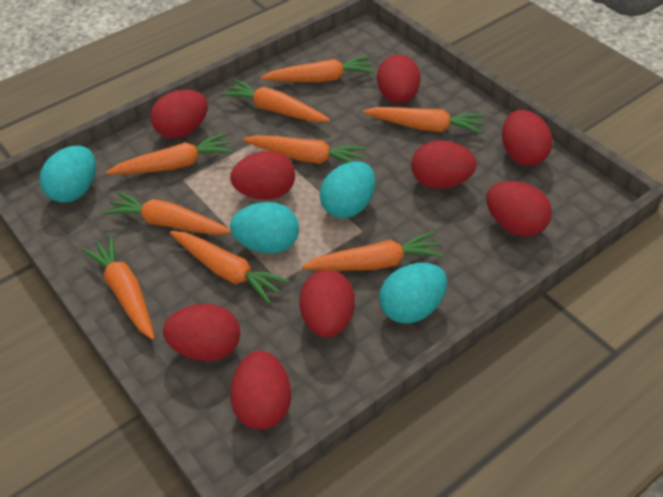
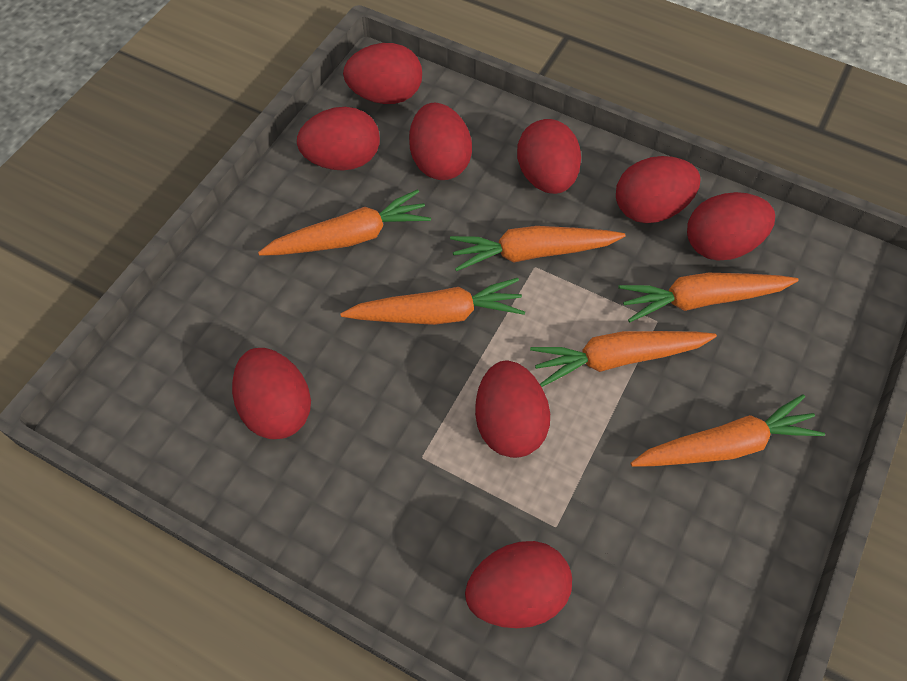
orange carrot: [82,235,155,340] [103,191,231,235] [106,133,233,175] [170,231,289,304] [221,79,330,122] [243,135,366,164] [261,56,375,82] [302,231,443,271] [363,107,484,134] = 9 -> [258,189,431,256] [340,278,525,325] [450,226,626,271] [530,331,717,387] [618,273,799,322] [630,394,825,467] = 6
turquoise egg: [39,146,96,203] [230,202,299,254] [319,161,376,218] [379,263,447,324] = 4 -> none = 0

